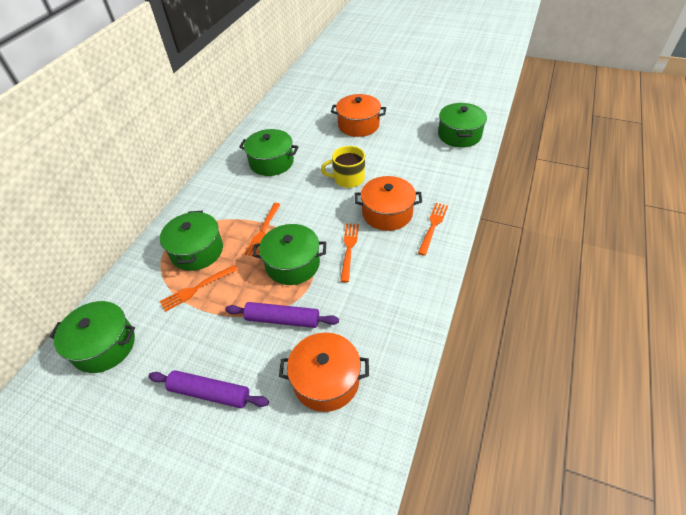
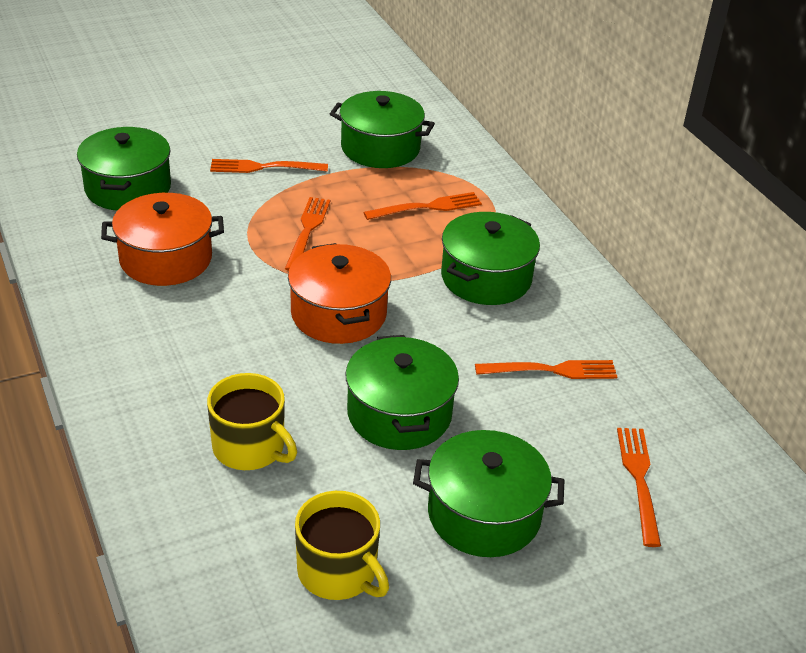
orange fork: [160,265,238,312] [245,203,281,256] [340,223,359,282] [418,203,448,256] = 4 -> [210,159,328,173] [285,197,330,271] [363,192,482,220] [475,360,617,379] [617,428,661,547] = 5
orange pot: [279,333,369,412] [331,94,386,137] [355,176,422,231] = 3 -> [101,193,224,286] [288,243,391,344] = 2
purple rolling pin: [148,370,269,408] [225,302,339,328] = 2 -> none = 0
yellow mug: [321,146,365,188] = 1 -> [207,373,297,470] [295,491,389,600] = 2

